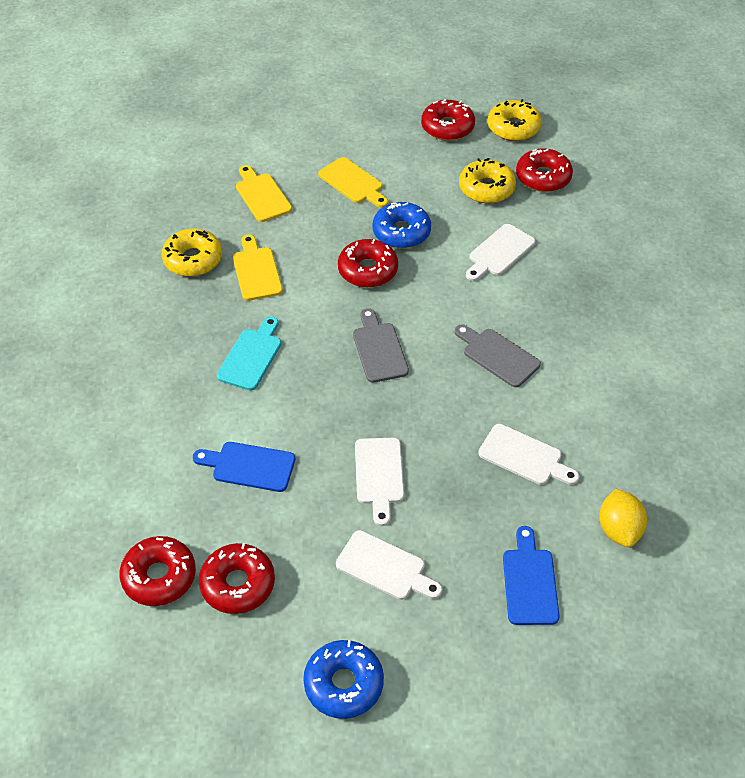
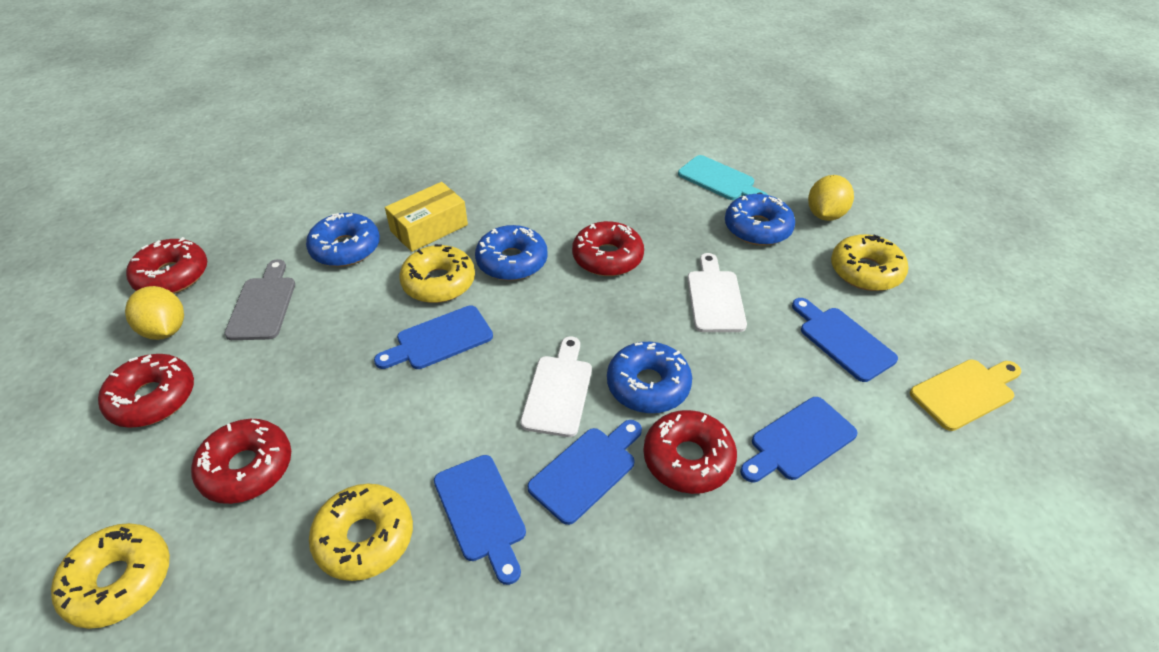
blue cutting board: [193,442,295,492] [503,526,560,625] = 2 -> [374,306,493,369] [434,455,526,585] [527,420,642,525] [740,397,858,482] [792,298,898,382] = 5
blue donut: [303,640,384,719] [372,202,431,248] = 2 -> [306,213,380,267] [475,225,548,281] [607,342,692,413] [725,194,795,246] = 4
grey cutting board: [353,308,409,383] [454,324,541,387] = 2 -> [224,259,295,340] = 1
white cutting board: [336,530,442,600] [355,438,404,526] [466,224,536,281] [478,424,580,485] = 4 -> [520,336,592,437] [687,253,747,332] = 2
yellow box: none = 0 -> [385,182,468,252] = 1
yellow cutting board: [233,234,283,301] [236,165,292,222] [318,157,388,208] = 3 -> [910,359,1021,431] = 1
yellow donut: [161,229,222,277] [459,158,516,203] [488,99,542,141] = 3 -> [51,523,170,629] [309,484,413,581] [399,244,475,303] [831,234,908,291] = 4
yellow lemon: [599,489,647,547] = 1 -> [125,286,184,340] [808,175,854,221] = 2

